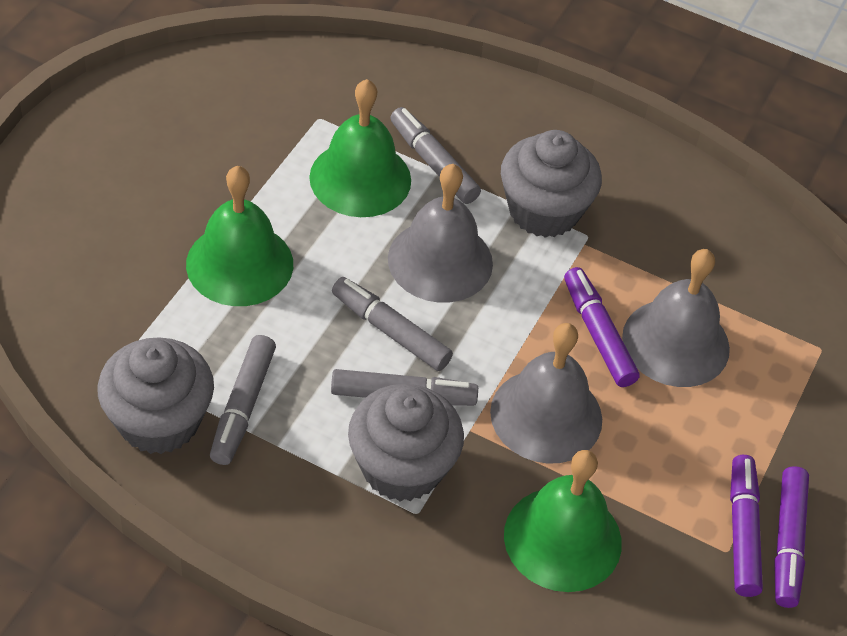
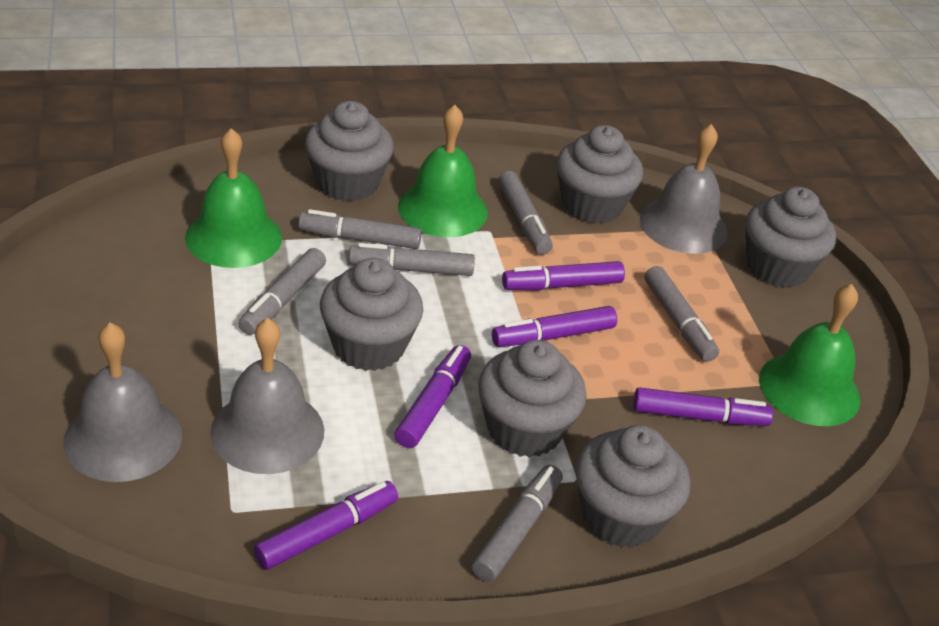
grey cupcake: [97,337,214,454] [348,384,464,501] [501,130,602,238] = 3 -> [305,101,394,201] [320,258,423,371] [478,340,587,457] [556,125,643,224] [575,425,690,548] [745,187,836,288] = 6
grey marker: [210,335,276,465] [331,369,478,406] [332,277,453,371] [390,107,481,204] = 4 -> [238,248,326,335] [298,209,422,249] [349,243,475,276] [472,465,563,582] [498,171,552,254] [644,266,719,362] = 6
purple marker: [564,267,640,387] [730,455,763,597] [774,466,809,608] = 3 -> [254,481,398,570] [394,345,471,448] [492,306,617,347] [502,261,625,290] [633,387,773,426] = 5

